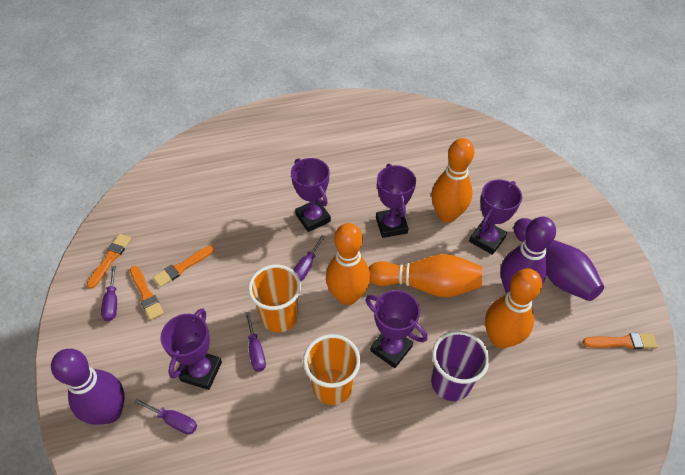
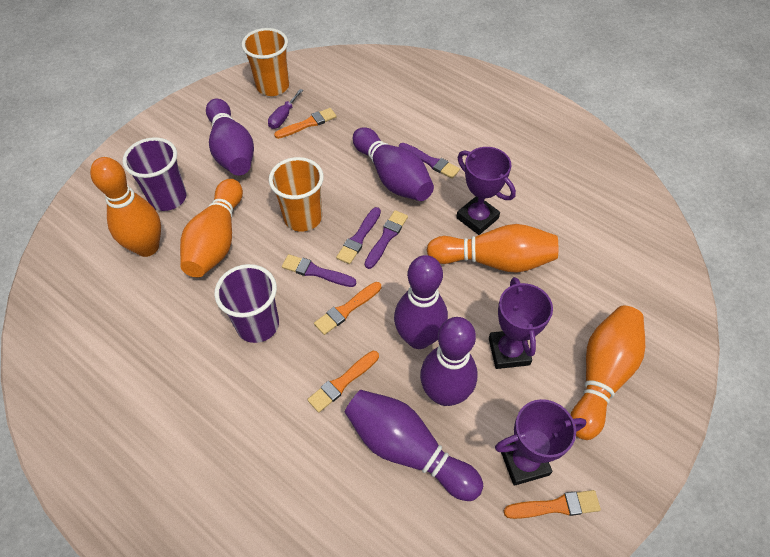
purple bowling pin: [51,349,125,425] [501,217,556,294] [513,218,604,301] = 3 -> [206,99,254,175] [345,390,483,501] [353,127,434,201] [394,255,448,349] [420,317,478,406] = 5
purple brush: none = 0 -> [282,254,356,287] [336,207,381,264] [365,210,408,269] [399,143,460,179] = 4
purple cup: [431,331,490,401] = 1 -> [122,137,187,211] [214,264,279,343] = 2
purple screwdriver: [101,266,117,321] [134,398,197,434] [245,312,266,372] [294,235,325,282] = 4 -> [268,89,303,129] = 1
purple trophy: [160,308,222,390] [291,158,331,232] [366,290,427,368] [376,164,416,238] [469,179,522,255] = 5 -> [456,147,516,235] [489,277,553,369] [495,399,587,486] = 3

